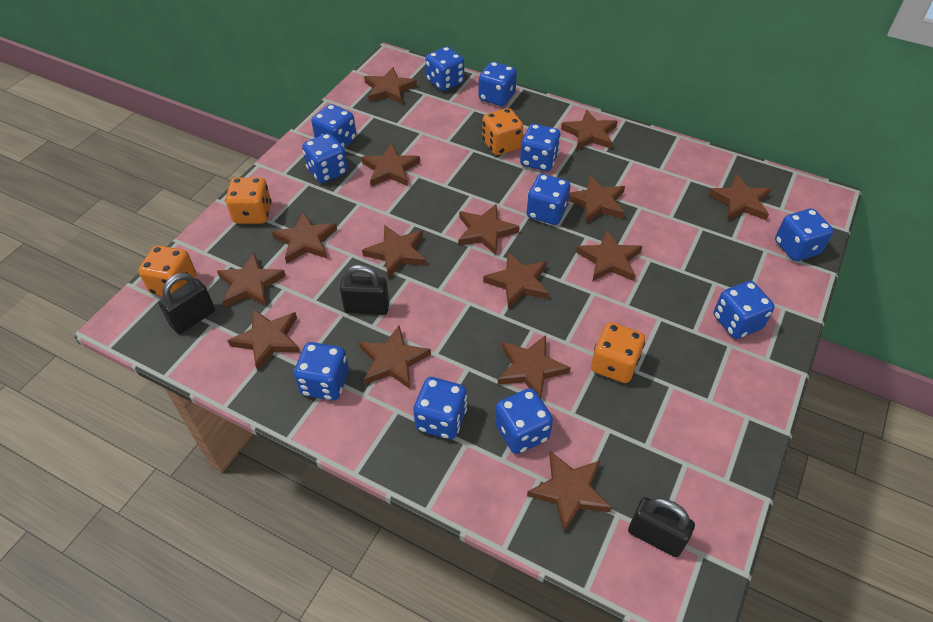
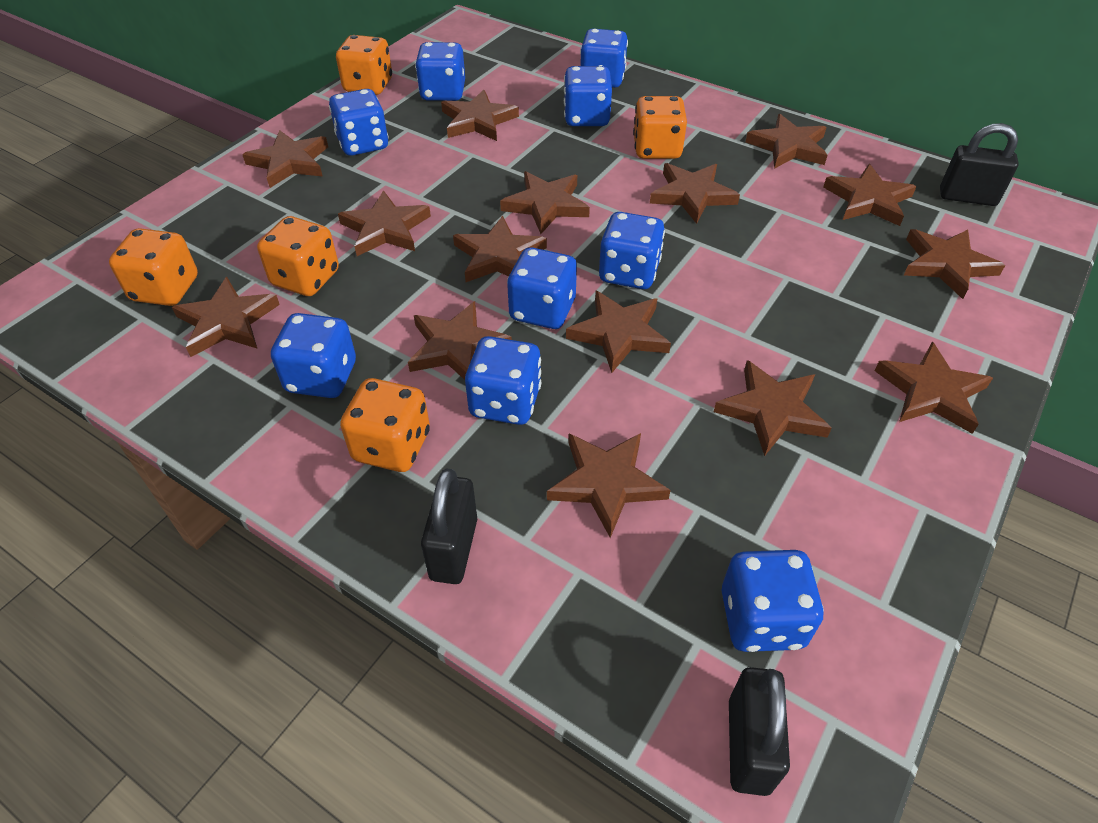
blue dice: [294,342,349,401] [302,133,348,183] [312,104,356,148] [413,377,467,439] [426,47,464,91] [478,62,517,106] [495,388,553,454] [520,124,561,171] [526,174,570,225] [714,281,774,339] [775,208,833,261] = 11 -> [271,313,356,398] [329,89,389,156] [415,42,465,101] [465,336,541,425] [507,247,577,329] [564,66,612,126] [580,28,628,88] [599,212,665,289] [721,550,824,652] = 9
orange dice: [138,245,196,296] [225,177,272,224] [482,108,523,155] [591,322,645,383] = 4 -> [109,228,198,306] [257,216,339,296] [336,35,392,95] [340,378,430,472] [633,96,687,159] = 5

